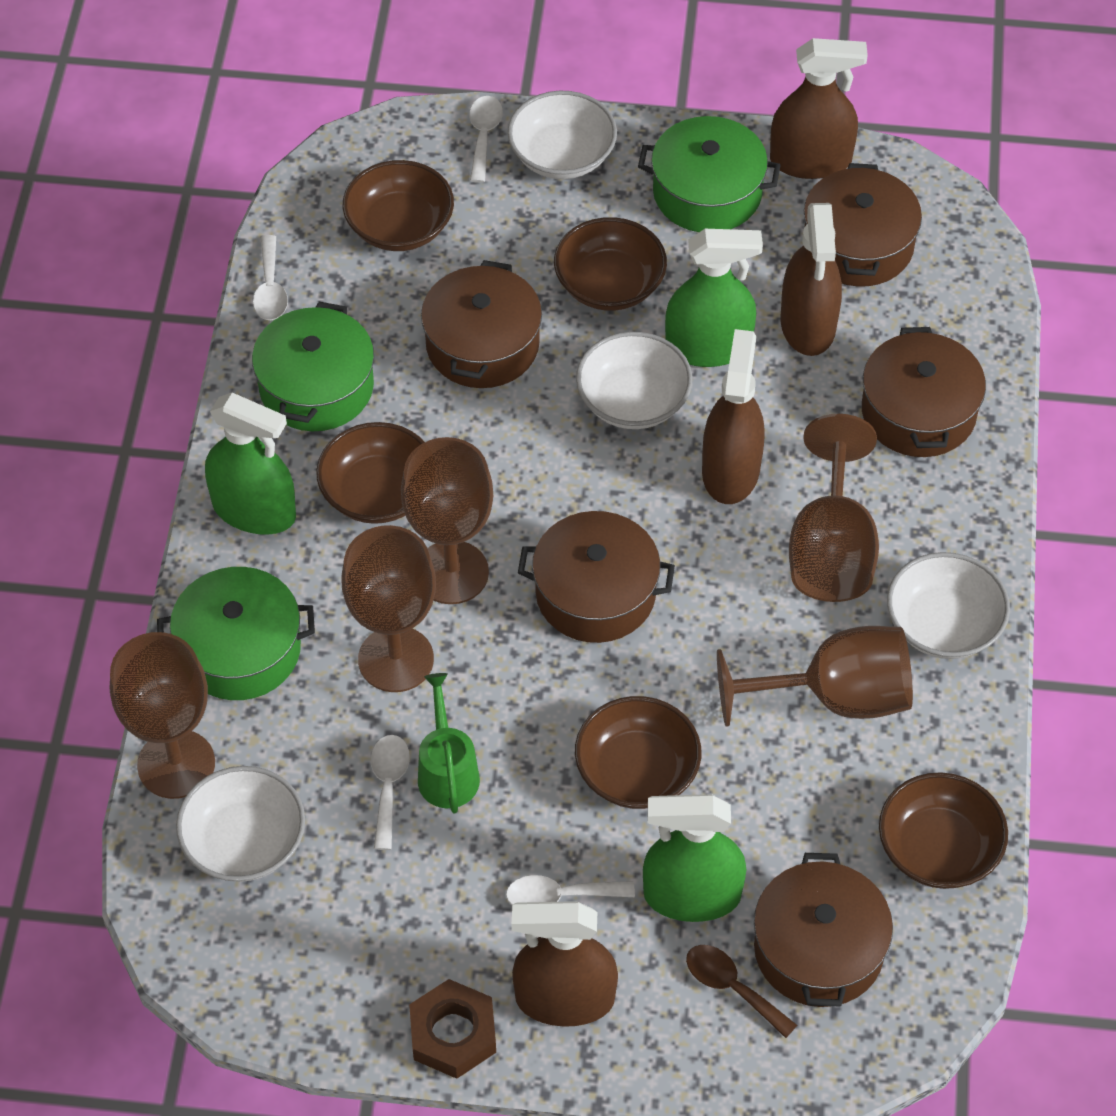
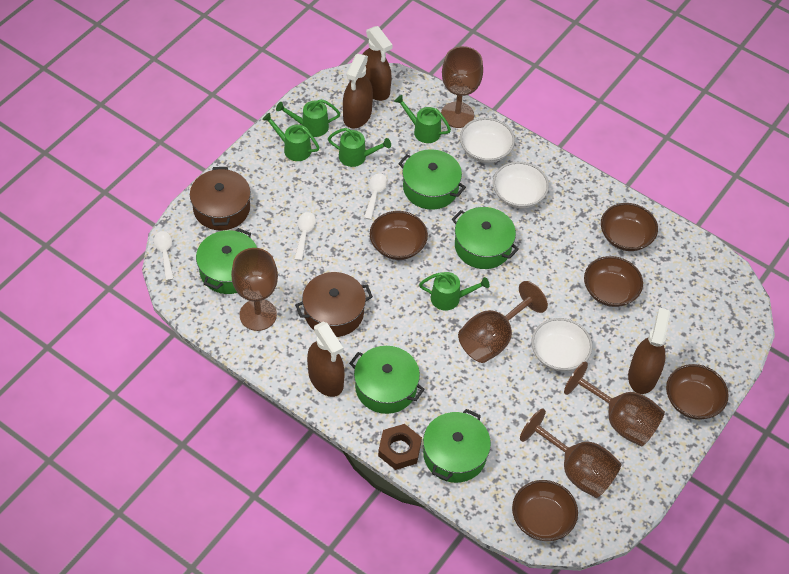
brown pot: [421,260,542,388] [518,511,675,643] [754,853,893,1007] [804,163,922,286] [862,327,986,457] = 5 -> [190,167,251,230] [295,272,373,337] = 2
brown spoon: [686,945,797,1038] = 1 -> none = 0
green pot: [157,567,315,700] [252,302,374,431] [638,116,781,232] = 3 -> [196,228,257,294] [349,346,425,414] [398,149,466,210] [423,409,491,483] [452,207,519,269] = 5
green spray bottle: [205,393,296,535] [643,794,746,922] [665,229,763,367] = 3 -> none = 0
green watering can: [418,673,480,813] = 1 -> [262,113,320,161] [276,99,340,137] [328,128,391,167] [394,95,451,143] [419,272,489,311] = 5
white bowl: [176,766,305,882] [508,91,617,179] [576,332,693,429] [887,552,1010,659] = 4 -> [460,118,515,163] [493,162,549,209] [531,318,593,371] = 3
white spoon: [253,235,288,320] [371,735,410,850] [469,96,503,183] [506,875,635,905] = 4 -> [154,231,174,281] [295,212,316,261] [364,173,387,220] = 3

